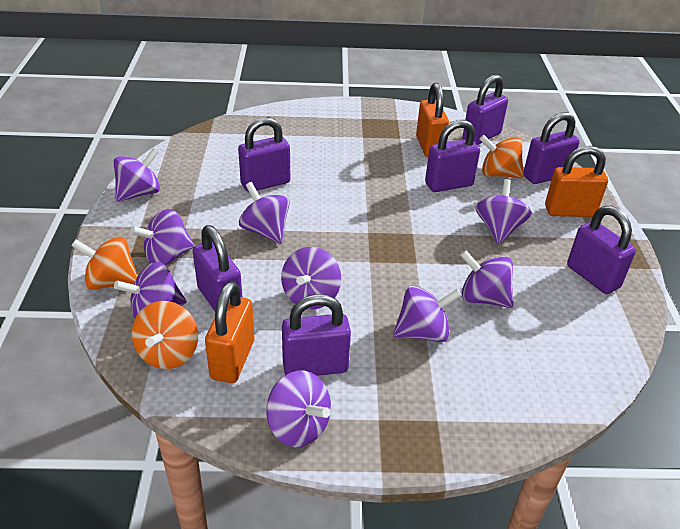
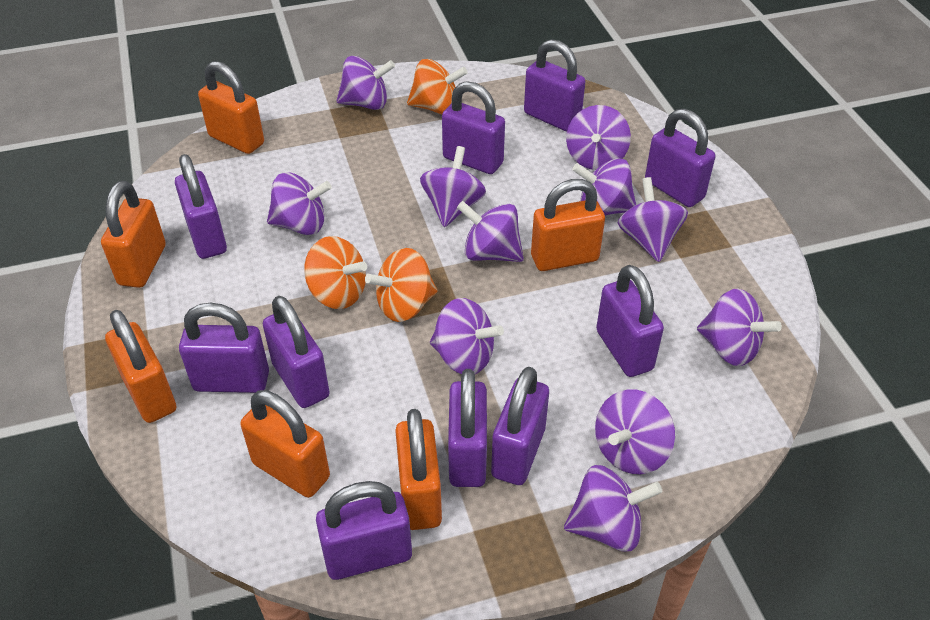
orange padlock: [205,281,254,383] [416,83,449,157] [545,146,608,217] = 3 -> [101,181,166,288] [105,310,176,423] [198,61,264,154] [240,390,330,498] [395,409,442,530] [531,179,605,271] = 6
purple padlock: [193,225,242,312] [238,117,290,192] [282,294,351,376] [425,120,480,192] [463,75,508,145] [524,112,580,184] [567,206,636,294] = 7 -> [175,154,227,259] [179,303,269,393] [263,296,330,408] [316,481,412,580] [442,81,505,174] [448,369,487,487] [491,367,549,485] [524,39,585,131] [596,265,664,377] [645,109,715,207] = 10
purple spinning top: [113,148,160,202] [114,262,187,318] [130,209,194,266] [239,182,290,244] [266,370,331,447] [281,247,341,309] [393,285,462,342] [460,250,513,308] [476,179,532,244] = 9 -> [267,172,332,235] [336,56,395,110] [420,146,486,227] [430,298,504,374] [457,201,524,262] [564,465,662,551] [566,105,631,170] [572,158,636,216] [595,389,675,474] [618,177,688,262] [697,289,782,366] = 11

